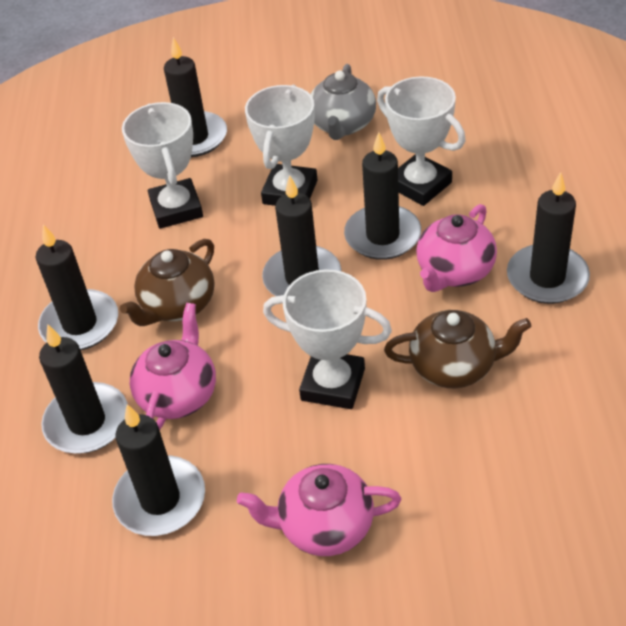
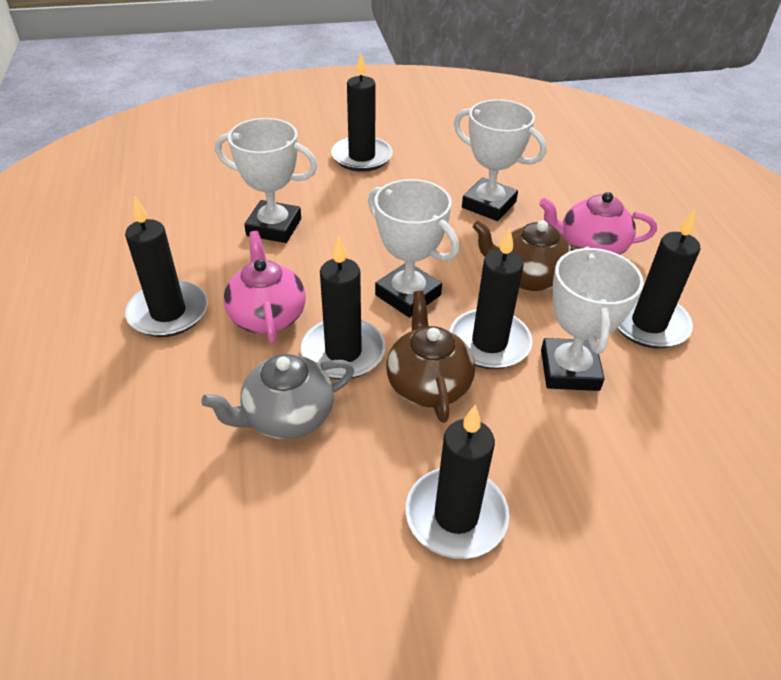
black candle: [36,224,118,350] [39,324,128,454] [112,404,205,536] [164,37,227,157] [262,175,341,296] [344,132,421,260] [507,172,590,304] = 7 -> [125,197,208,337] [301,236,386,380] [331,53,393,172] [406,405,509,559] [449,228,532,369] [617,209,700,349] = 6
pink teapot: [130,303,216,430] [237,464,401,556] [416,204,497,292] = 3 -> [224,231,306,344] [539,192,657,255] = 2

